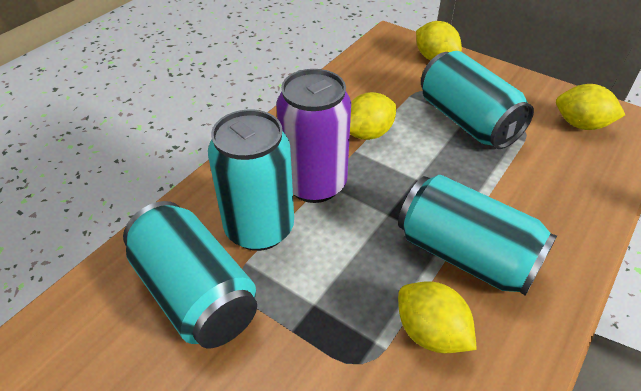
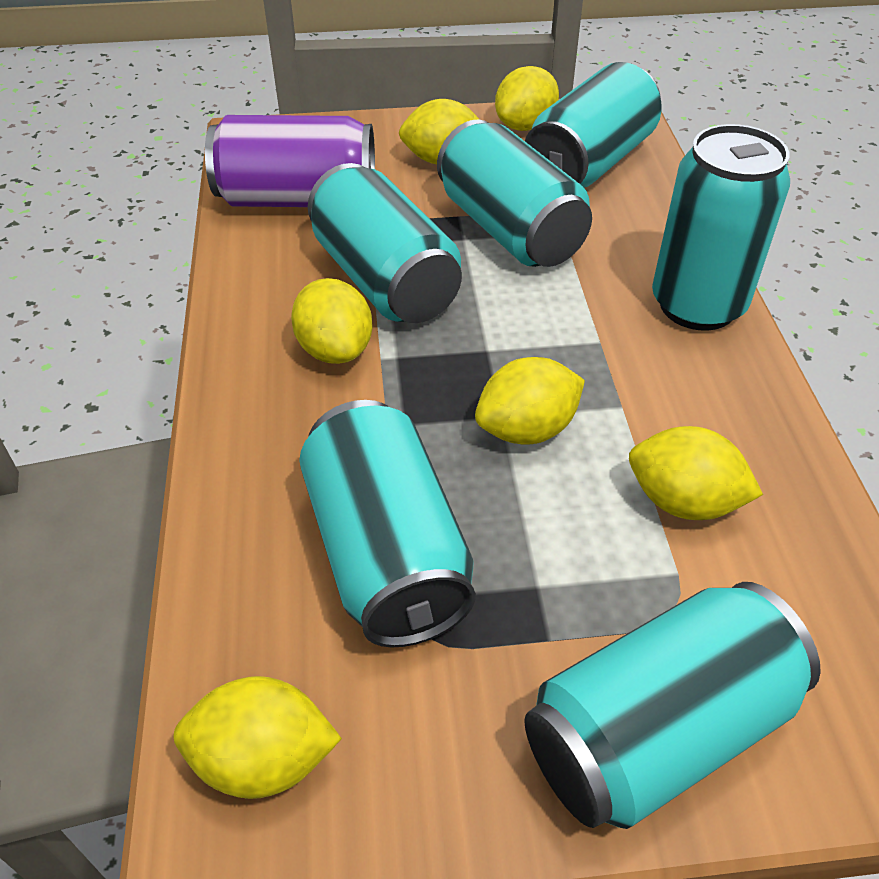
turquoise can: [123,201,257,348] [208,109,294,251] [398,175,557,296] [421,51,534,149] = 4 -> [299,400,476,647] [308,163,462,323] [437,119,592,267] [524,582,821,829] [525,62,662,188] [652,124,790,331] = 6
yellow lemon: [350,92,396,140] [398,281,477,353] [416,21,462,61] [556,84,625,130] = 4 -> [173,676,342,799] [291,278,372,364] [399,99,480,164] [475,357,585,444] [495,66,559,131] [629,426,763,520] = 6

